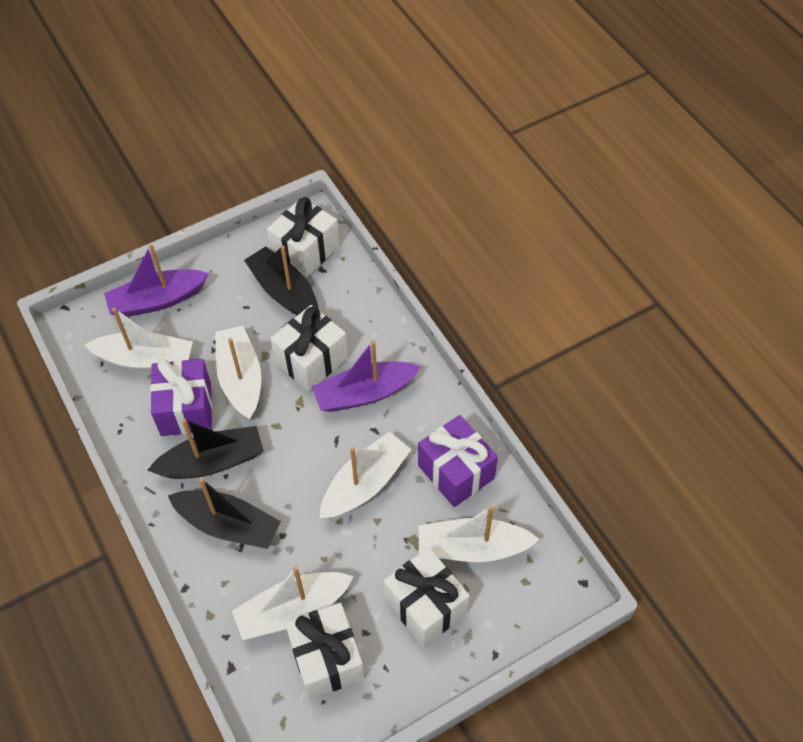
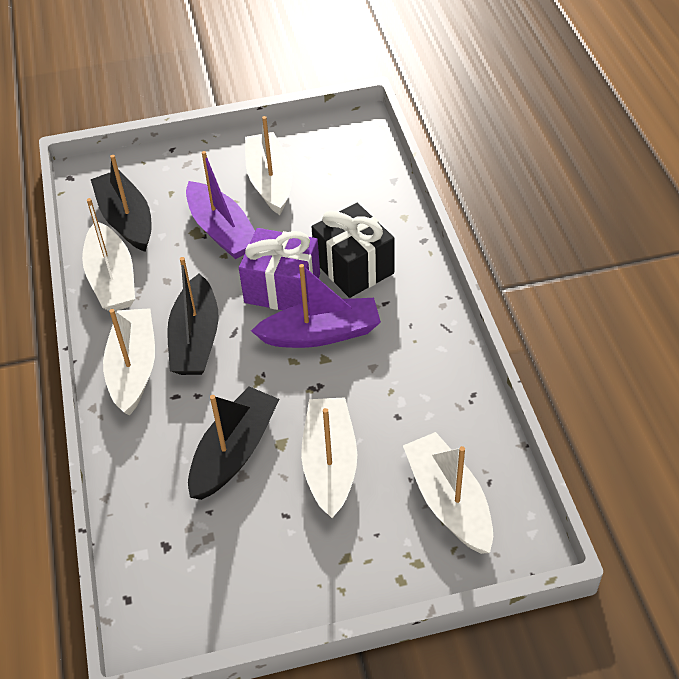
black gift: none = 0 -> [312,203,395,298] = 1
purple gift: [150,359,212,436] [418,415,498,507] = 2 -> [239,228,320,310] = 1
white gift: [267,197,339,278] [270,305,348,391] [285,603,365,699] [384,547,470,647] = 4 -> none = 0

